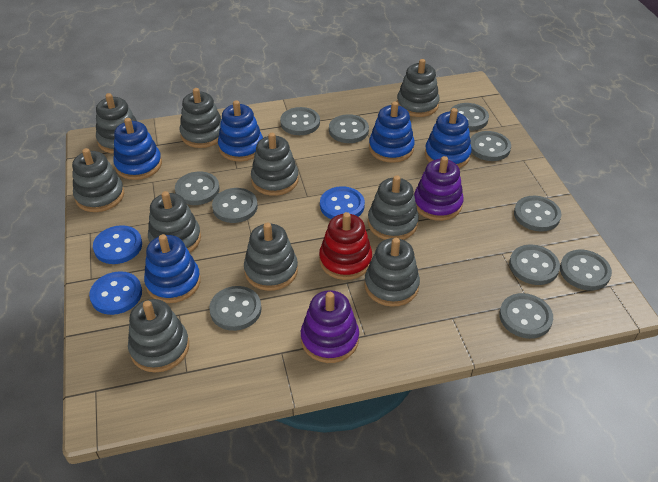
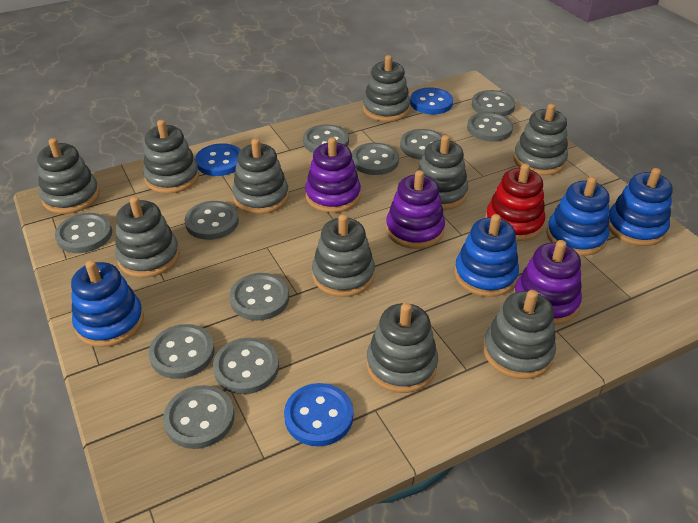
blue stacking toy: [113,118,162,180] [144,234,201,303] [218,100,263,161] [369,101,415,163] [425,108,472,168] = 5 -> [71,260,144,347] [454,214,519,297] [546,176,610,256] [609,168,673,246] = 4
purple stacking toy: [301,290,359,363] [414,156,464,221] = 2 -> [305,137,361,213] [386,170,445,249] [514,240,582,325] = 3

